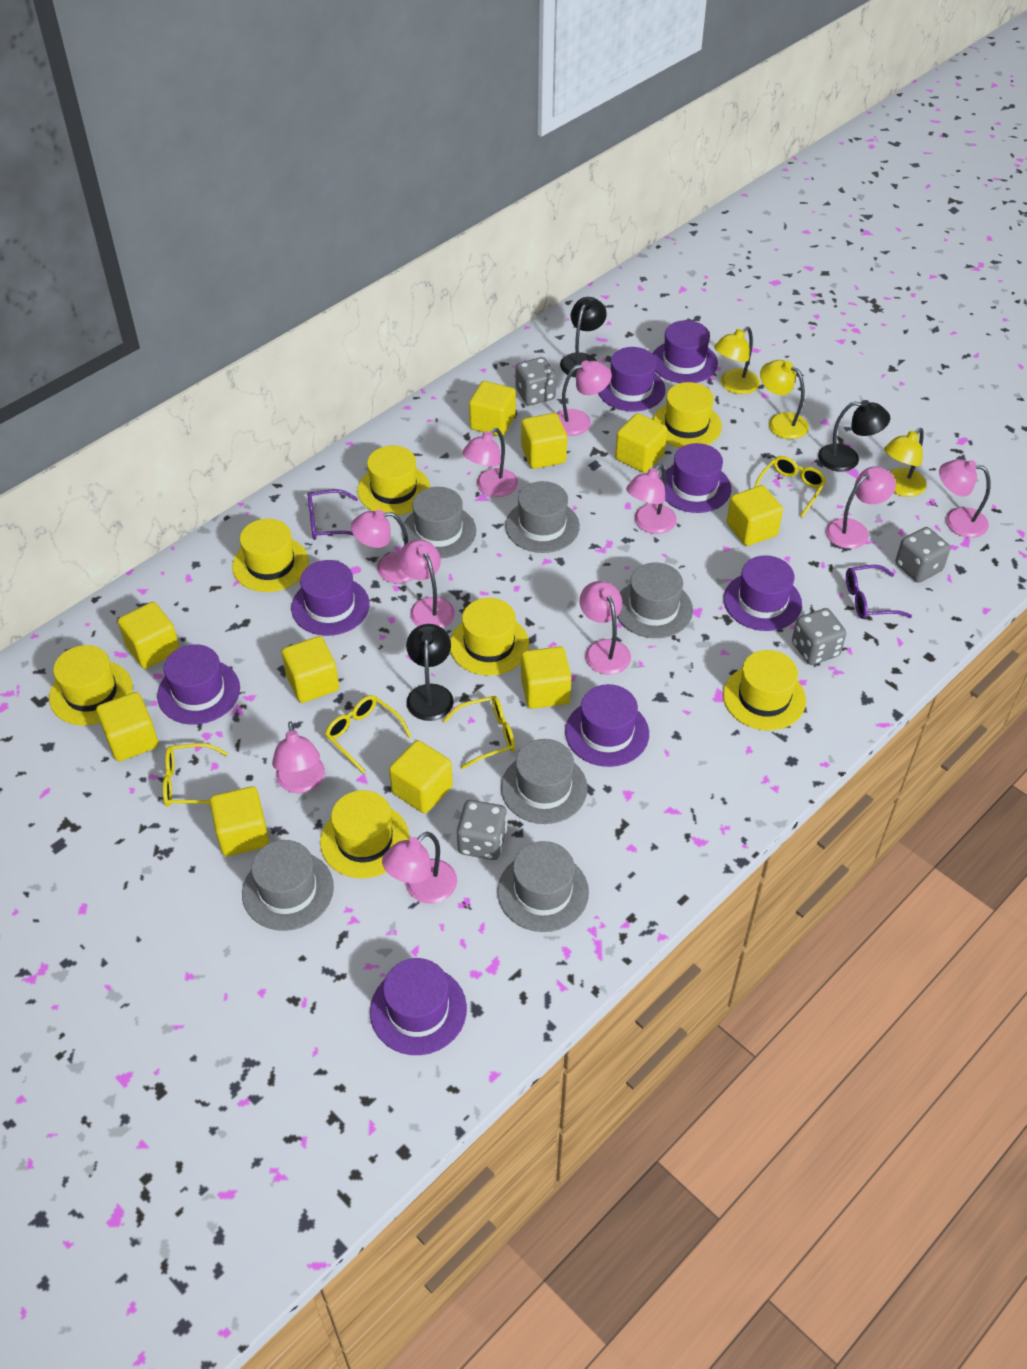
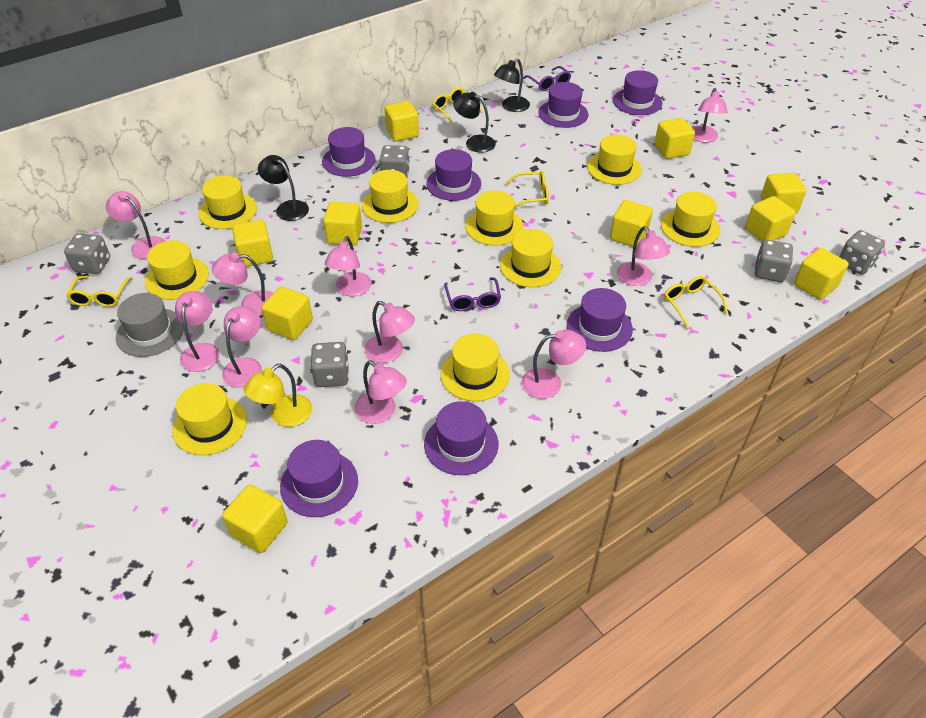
grey dice: [457,800,507,860] [516,357,556,405] [792,608,846,665] [896,527,950,582] = 4 -> [64,233,110,274] [310,342,349,387] [379,145,410,177] [755,240,793,282] [839,230,885,275] = 5
grey hat: [242,840,334,931] [401,487,476,558] [497,841,589,932] [501,739,588,824] [505,481,580,553] [617,562,693,638] = 6 -> [116,293,184,357] = 1
purple hat: [157,644,240,725] [291,560,370,636] [370,958,467,1055] [565,684,649,767] [598,347,666,412] [653,320,718,383] [660,443,731,513] [724,555,802,631] = 8 -> [280,440,358,517] [322,127,376,177] [424,401,499,475] [426,149,481,201] [538,82,588,128] [567,288,633,352] [613,70,662,115] = 7
yellow hat: [49,645,133,725] [232,519,309,592] [320,790,409,878] [357,446,430,515] [450,598,529,675] [652,382,722,448] [723,650,806,730] = 7 -> [145,240,209,300] [172,383,247,455] [199,175,257,229] [362,170,419,223] [441,334,510,401] [465,191,524,246] [500,229,561,287] [587,134,642,185] [661,192,720,247] = 9
yellow lamp: [714,327,760,394] [760,360,809,439] [884,428,927,497] = 3 -> [244,364,312,427] = 1

